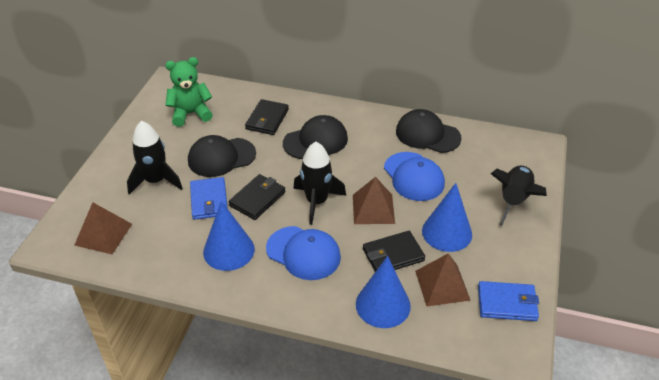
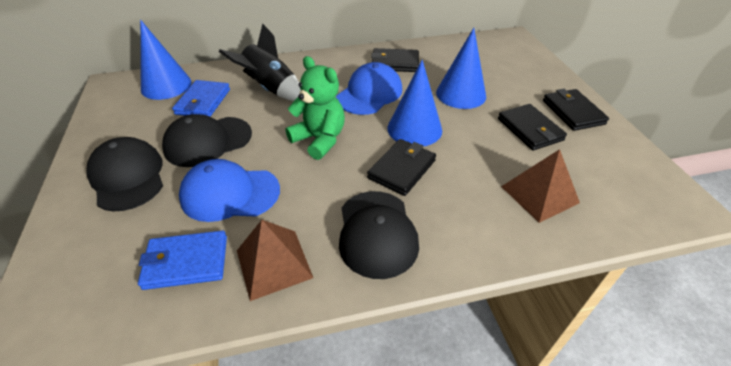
black rocket: [127,121,183,195] [293,142,346,225] [491,166,547,225] = 3 -> [219,24,301,101] = 1
black wallet: [229,174,285,220] [245,99,289,135] [363,231,425,272] = 3 -> [367,139,436,196] [371,48,419,72] [498,104,567,150] [543,89,609,131] = 4
brown pyramid: [74,202,132,254] [353,177,395,224] [415,253,471,307] = 3 -> [237,220,313,301] [501,149,580,223] = 2

